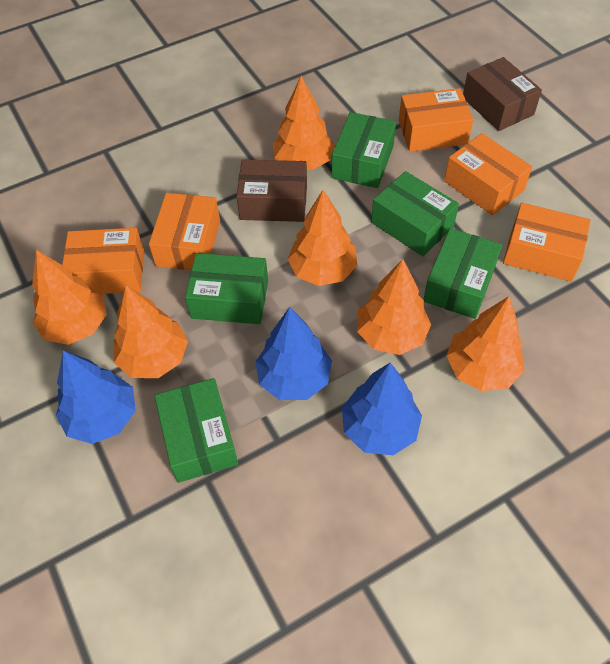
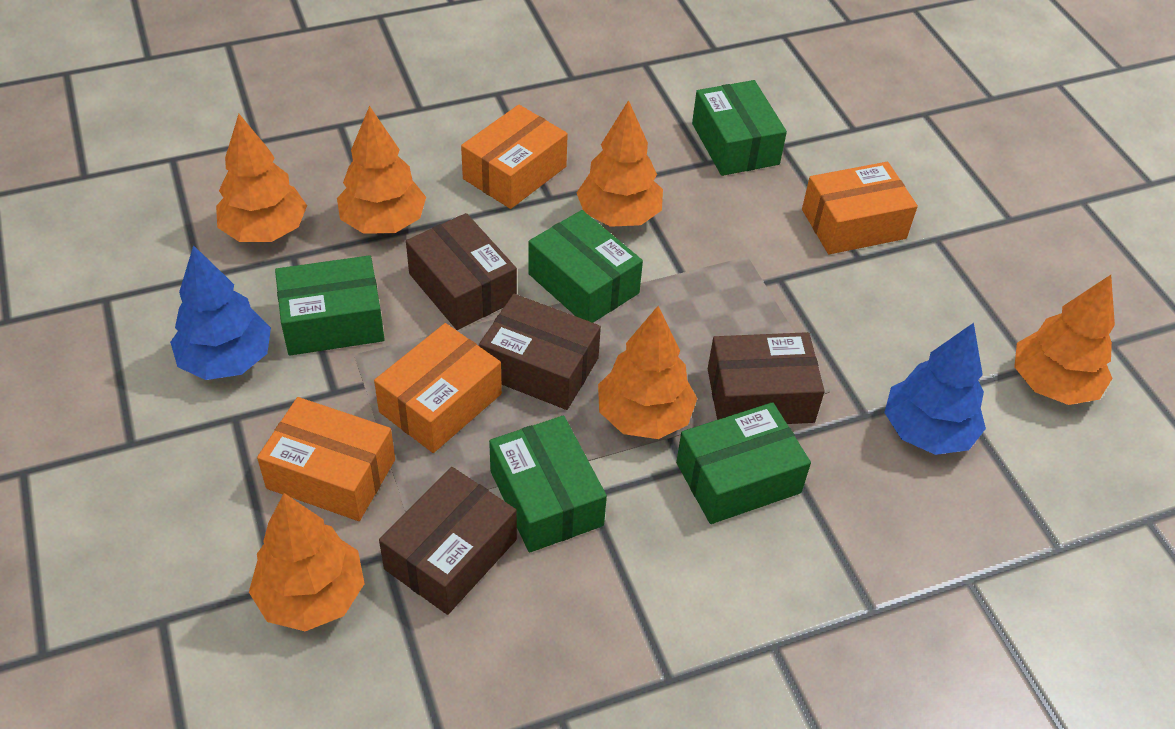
blue tree: [56,351,136,444] [255,307,332,400] [342,363,422,455] = 3 -> [170,245,271,380] [884,323,986,455] = 2
brown box: [236,159,307,222] [463,57,542,131] = 2 -> [379,467,517,615] [406,213,517,330] [479,294,601,410] [708,332,825,424] = 4
orange box: [62,228,144,294] [149,193,220,270] [399,88,474,152] [444,133,532,216] [503,203,591,282] = 5 -> [257,397,395,521] [374,323,502,453] [461,105,568,209] [802,162,918,255] = 4

